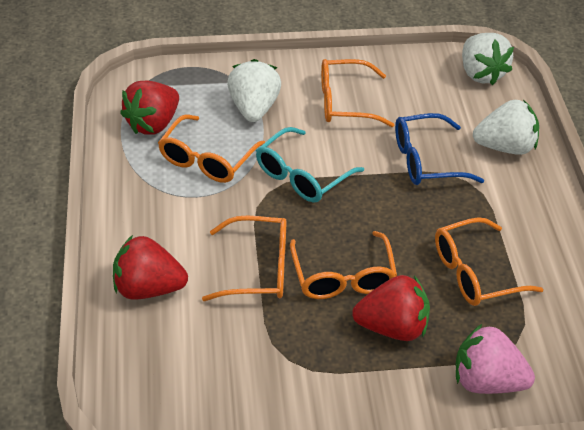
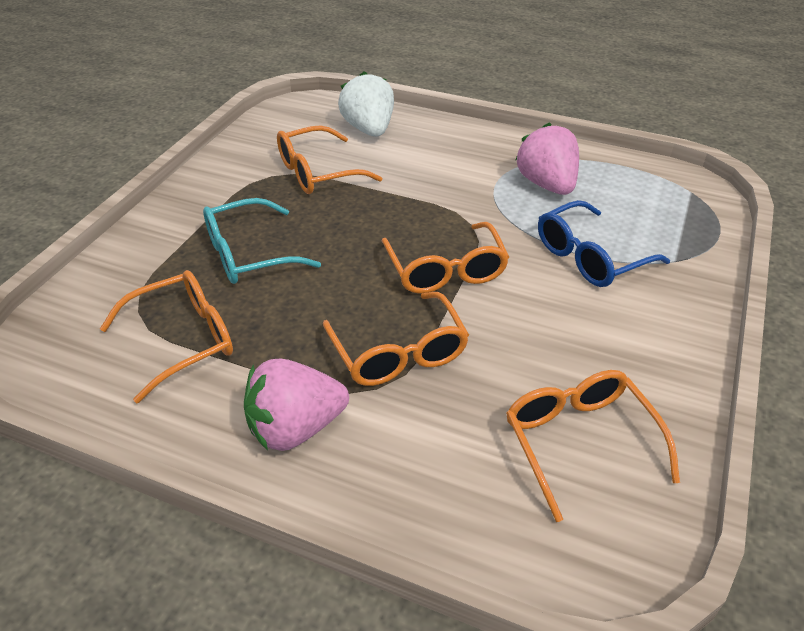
pink strawberry: [455,323,535,394] = 1 -> [244,358,349,451] [515,122,579,195] = 2
red strawberry: [113,235,188,300] [120,81,179,135] [352,275,430,341] = 3 -> none = 0
white strawberry: [227,59,281,122] [462,33,514,85] [473,100,539,155] = 3 -> [338,71,394,137] = 1

